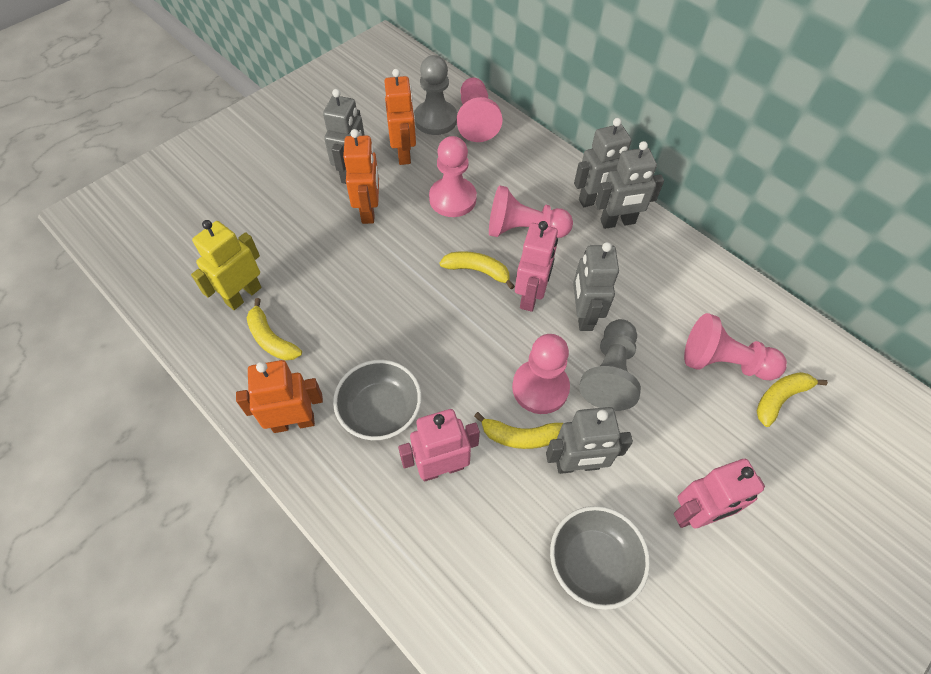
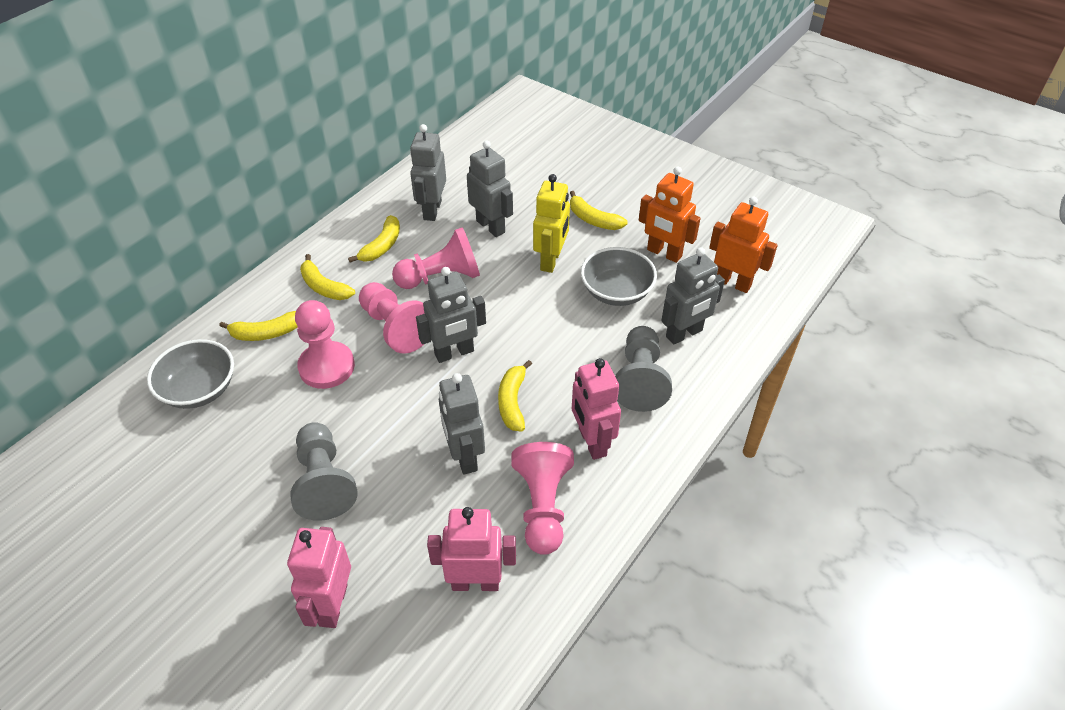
orange robot: [236,360,323,433] [343,129,379,224] [384,69,416,165] = 3 -> [639,167,701,263] [709,197,778,293] = 2
pink pawn: [429,136,477,217] [457,77,503,142] [489,185,573,238] [512,334,570,414] [684,313,787,380] = 5 -> [295,300,355,389] [359,282,424,354] [392,227,480,289] [511,442,574,555] = 4
yellow banana: [247,298,302,360] [439,251,515,289] [474,412,563,449] [757,372,828,427] = 4 -> [219,311,298,341] [300,254,355,300] [348,215,400,263] [498,360,532,432] [570,191,628,230] = 5

